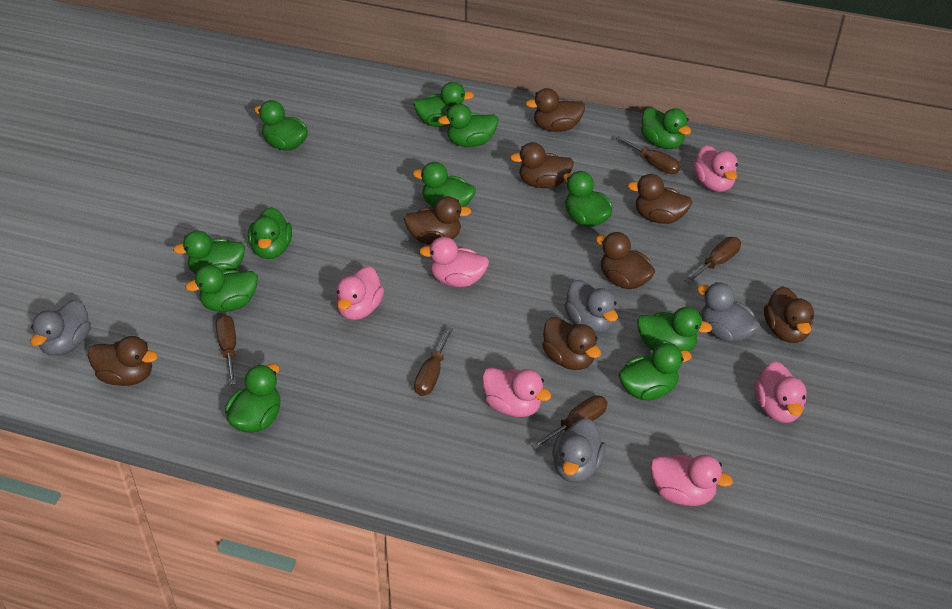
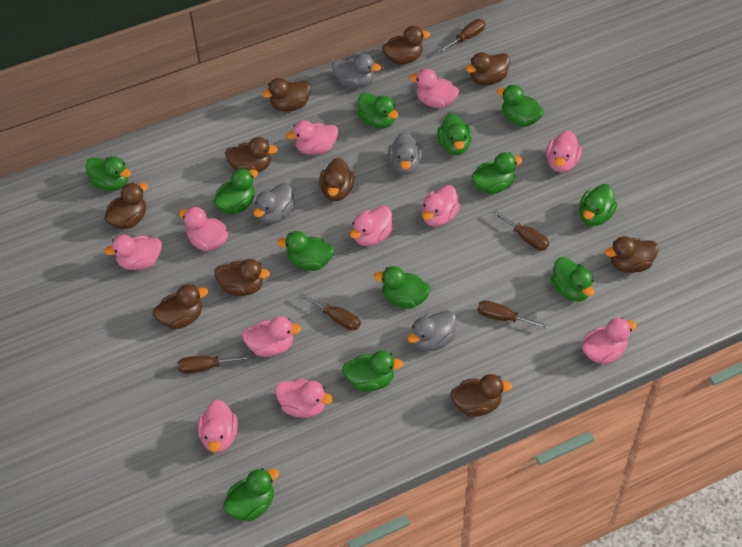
brown duck: [88,336,158,386] [404,196,472,245] [510,142,574,188] [526,88,585,132] [542,317,601,370] [596,232,655,289] [627,174,693,224] [764,286,814,343] = 8 -> [104,182,148,229] [153,284,208,329] [214,259,270,296] [225,137,278,173] [262,78,311,112] [319,158,354,201] [382,26,430,65] [450,374,513,417] [466,52,510,86] [605,236,659,273] = 10
pink duck: [335,266,384,320] [419,237,489,287] [482,367,552,417] [650,454,733,506] [693,145,738,192] [754,361,806,423] = 6 -> [104,234,162,270] [179,207,228,251] [198,400,238,453] [242,316,301,357] [275,379,333,418] [286,120,338,155] [350,206,393,246] [409,69,459,108] [422,185,460,227] [546,130,582,172] [582,318,637,365] = 11

